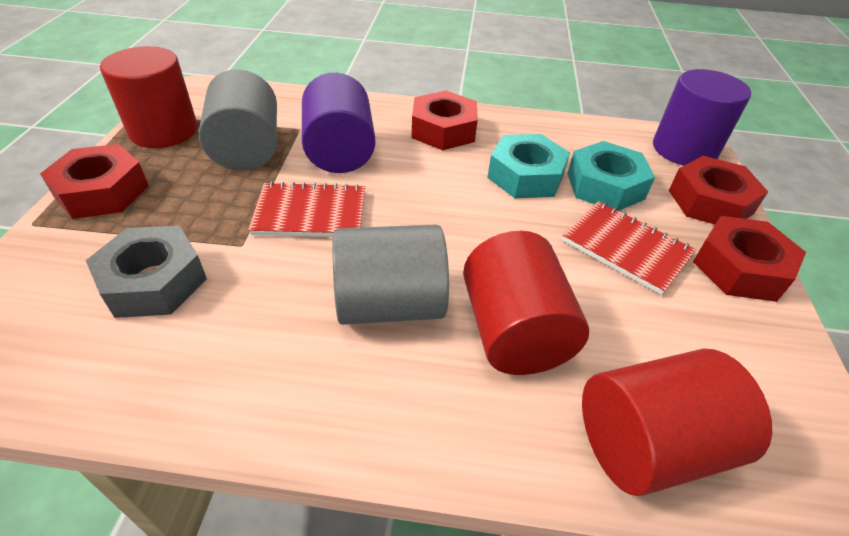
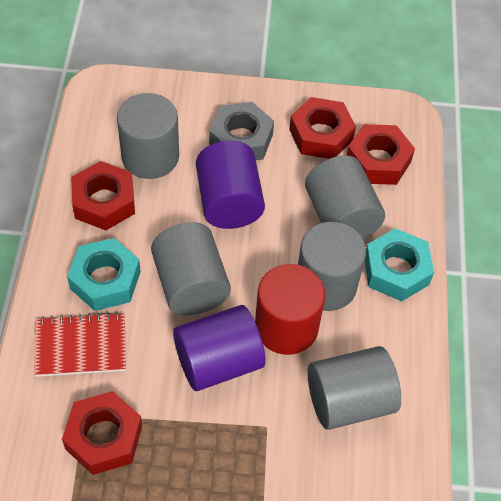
grey cylinder: [199,69,277,171] [333,224,449,325] = 2 -> [117,93,179,179] [151,222,231,315] [298,222,366,311] [305,155,385,239] [308,346,401,430] = 5
red cylinder: [100,46,198,148] [463,231,589,375] [582,348,772,497] = 3 -> [255,264,325,355] = 1
red notebook: [248,182,365,237] [562,201,696,295] = 2 -> [34,312,126,377] = 1

